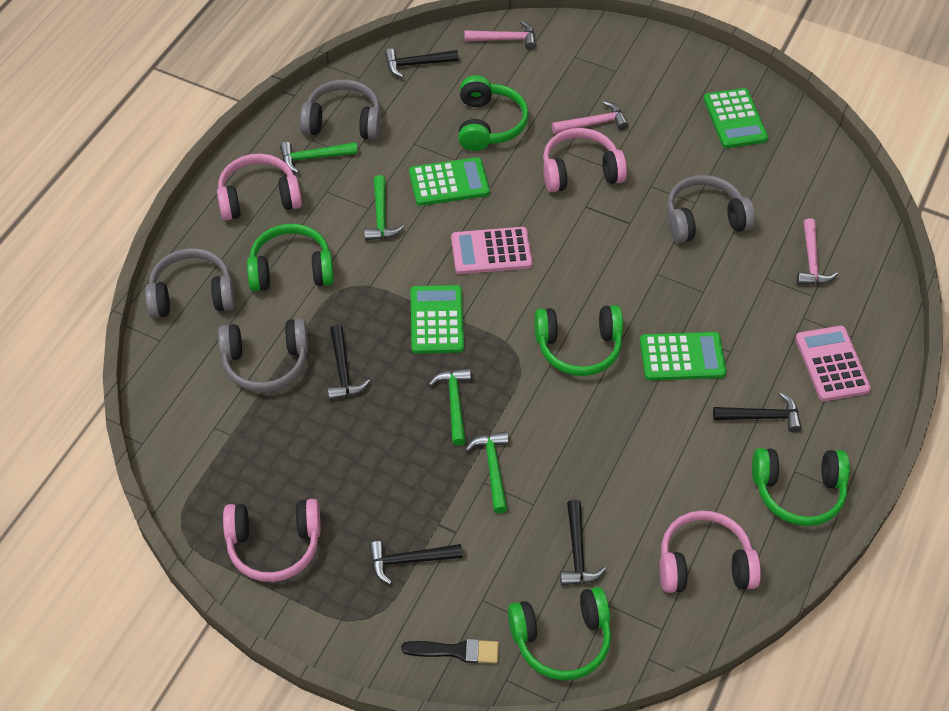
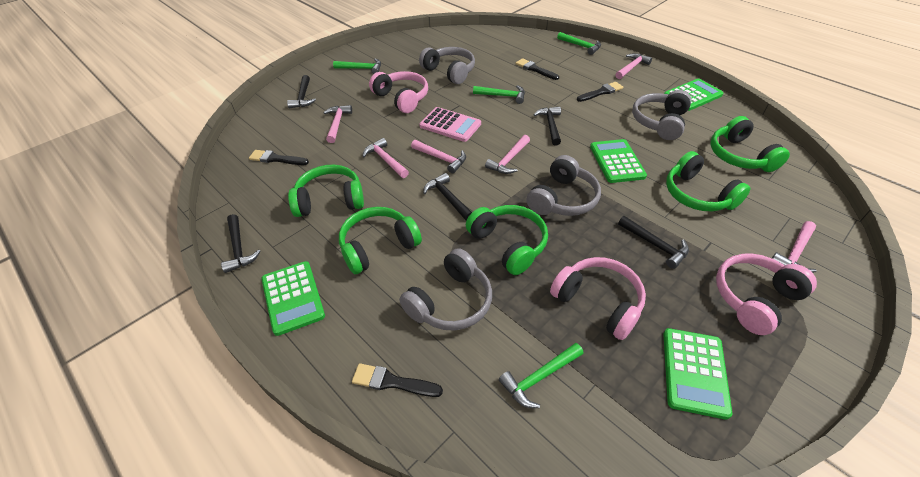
black brush: [401,639,499,663] = 1 -> [249,150,309,165] [352,363,443,397] [516,58,559,80] [577,82,623,102] = 4
pink calculator: [451,227,533,274] [795,326,871,401] = 2 -> [419,107,481,142] = 1
pink hammer: [464,21,536,50] [552,101,629,134] [797,218,838,285] = 3 -> [323,105,352,143] [362,138,409,178] [411,140,466,173] [485,135,530,174] [615,53,652,79] [772,221,817,273] = 6
pink headphones: [217,154,302,221] [223,499,321,582] [543,128,627,192] [660,510,761,593] = 4 -> [369,71,428,113] [550,257,646,340] [716,254,817,335] = 3

